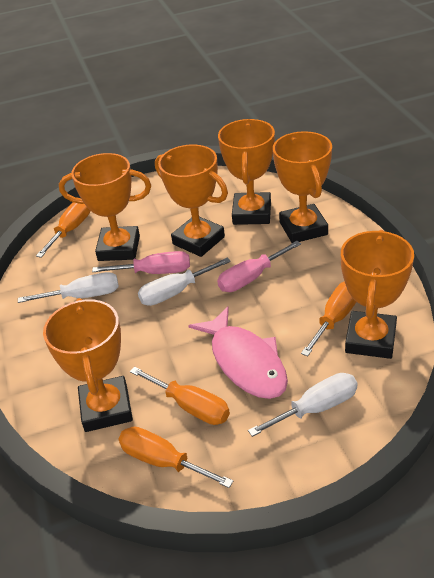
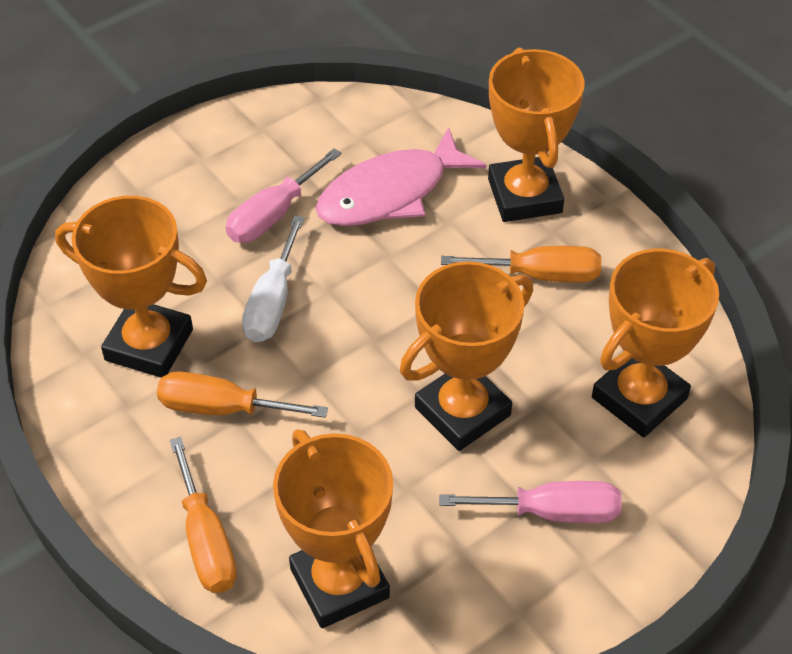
orange screwdriver: [36,202,91,258] [118,426,233,488] [130,366,230,425] [301,282,356,356] = 4 -> [157,371,328,418] [170,437,237,593] [441,246,601,283] = 3
orange trophy: [43,298,133,432] [59,153,151,261] [155,144,228,257] [218,119,275,225] [273,131,332,243] [341,230,414,359] = 6 -> [55,196,207,378] [273,429,393,628] [400,261,533,451] [488,47,585,222] [592,249,719,437] = 5
white screwdriver: [18,272,119,303] [138,258,231,306] [248,373,358,437] = 3 -> [242,216,305,342] = 1

